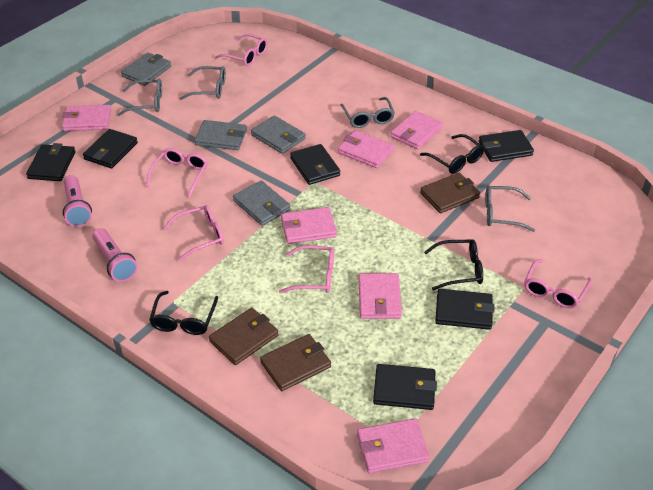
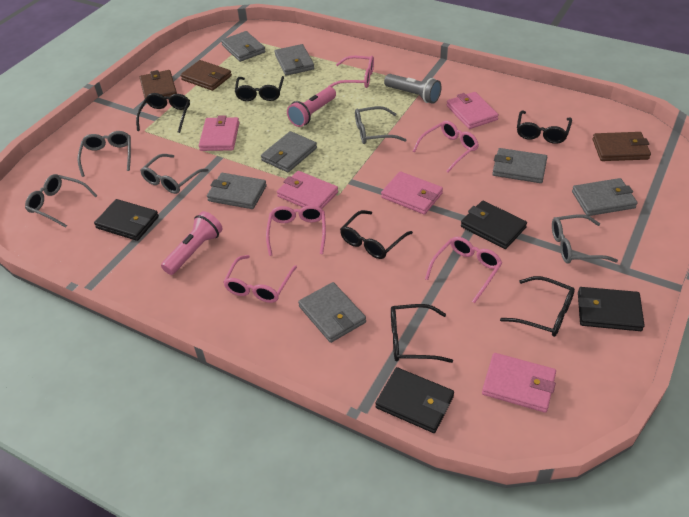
black glasses: [149,291,219,335] [420,134,484,174] [424,239,483,290] = 3 -> [136,93,190,133] [235,76,284,101] [340,210,413,259] [391,304,453,363] [500,276,575,337] [517,110,572,144] = 6
black wallet: [26,143,76,181] [83,129,138,168] [290,144,340,185] [373,364,437,410] [435,289,494,330] [479,130,534,162] = 6 -> [94,199,159,241] [375,367,454,433] [461,201,527,249] [578,287,645,331] = 4
grey flashlight: none = 0 -> [384,74,441,104] = 1
grey glasses: [117,79,162,116] [180,66,226,100] [340,97,395,128] [485,186,535,232] = 4 -> [25,174,97,228] [77,131,131,177] [140,154,209,194] [355,106,406,144] [552,214,618,264] = 5
grey wallet: [121,53,171,86] [194,120,247,150] [233,181,291,226] [251,115,306,154] = 4 -> [207,173,267,209] [221,31,265,62] [261,131,317,172] [274,44,314,76] [298,282,366,343] [492,148,547,183] [572,178,638,216] = 7
pink wallet: [62,105,111,131] [281,207,337,244] [338,130,394,168] [357,419,430,473] [359,273,402,319] [391,111,443,149] = 6 -> [199,115,239,151] [277,171,338,209] [381,171,443,215] [447,92,499,129] [482,353,556,413] = 5

